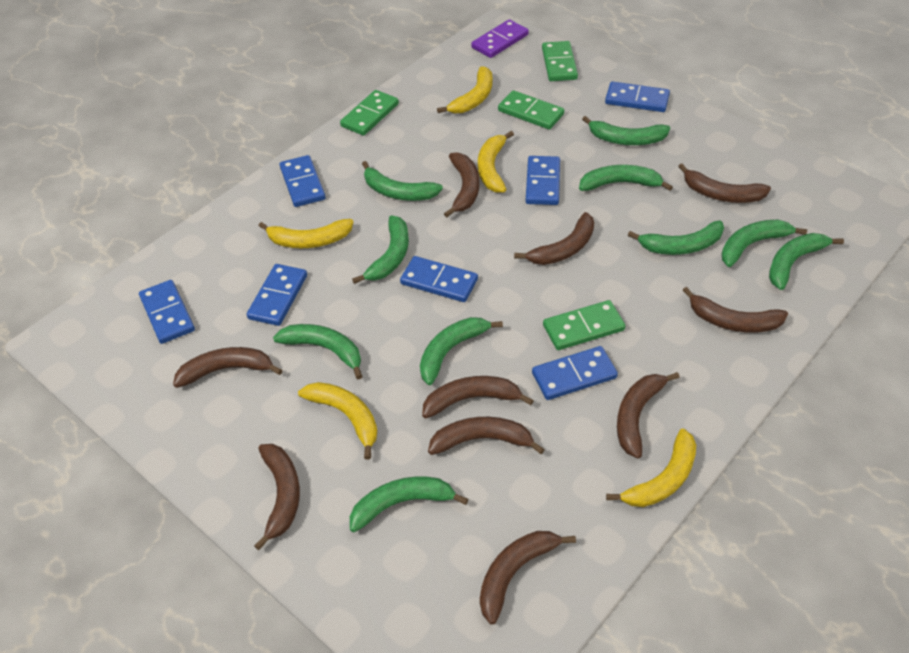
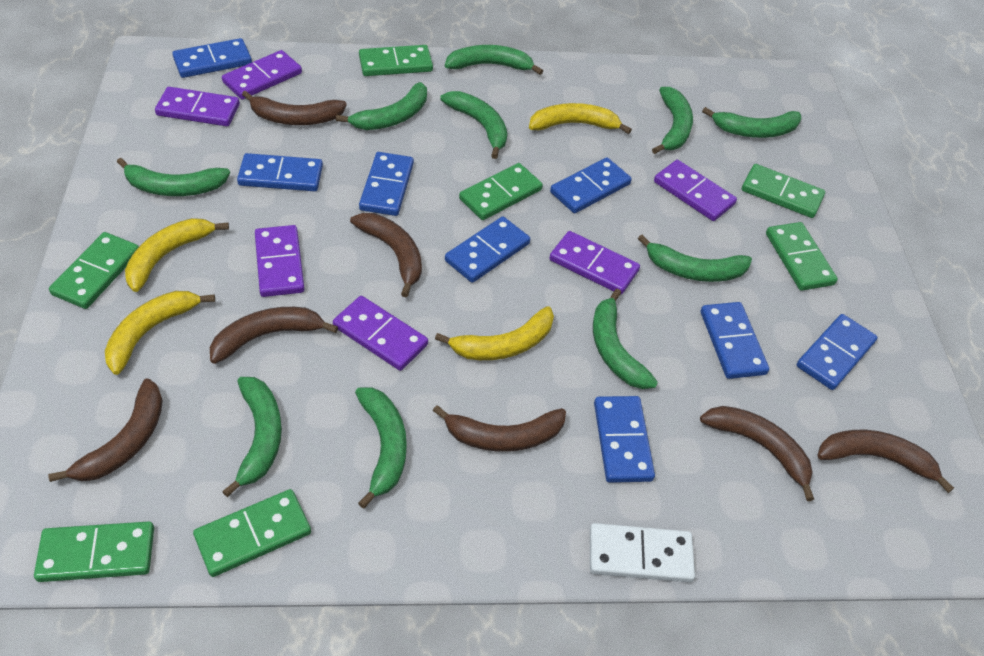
blue domino: [139,280,195,344] [247,264,307,326] [280,155,325,207] [400,256,478,302] [526,156,560,205] [532,346,618,400] [605,81,670,112] = 7 -> [172,38,252,78] [237,153,323,191] [359,152,414,216] [445,216,530,283] [550,157,632,213] [594,396,655,483] [701,302,769,379] [797,314,878,390] = 8
brown banana: [173,347,282,388] [254,444,300,550] [422,376,534,418] [428,417,545,455] [444,152,479,217] [480,531,576,624] [514,212,594,265] [617,372,680,458] [678,164,771,203] [683,287,788,333] = 10 -> [48,378,163,482] [210,307,338,364] [242,90,347,125] [350,213,422,297] [433,405,566,452] [700,406,814,501] [817,430,954,493] = 7
green domino: [340,90,399,136] [498,90,564,130] [542,41,578,81] [543,300,625,350] = 4 -> [34,521,154,582] [49,232,139,309] [193,489,311,577] [359,45,433,76] [459,163,543,220] [742,164,825,218] [766,222,838,291] = 7
purple domino: [471,19,529,58] = 1 -> [155,87,240,126] [222,50,302,100] [255,225,304,297] [333,296,428,371] [549,231,640,295] [654,160,737,221] = 6
white domino: none = 0 -> [590,523,695,583] = 1
yellow banana: [259,219,353,248] [298,382,377,460] [437,66,492,113] [478,131,514,193] [606,428,696,507] = 5 -> [105,291,215,375] [125,218,229,292] [435,306,554,360] [529,103,632,134] = 4

